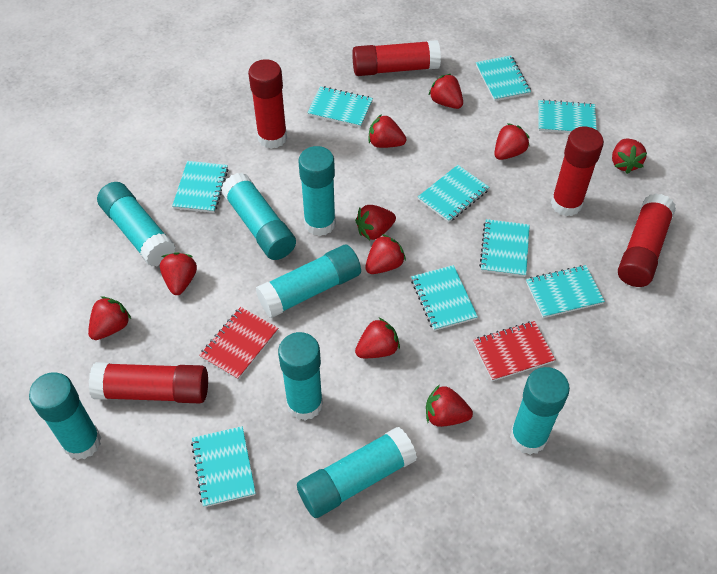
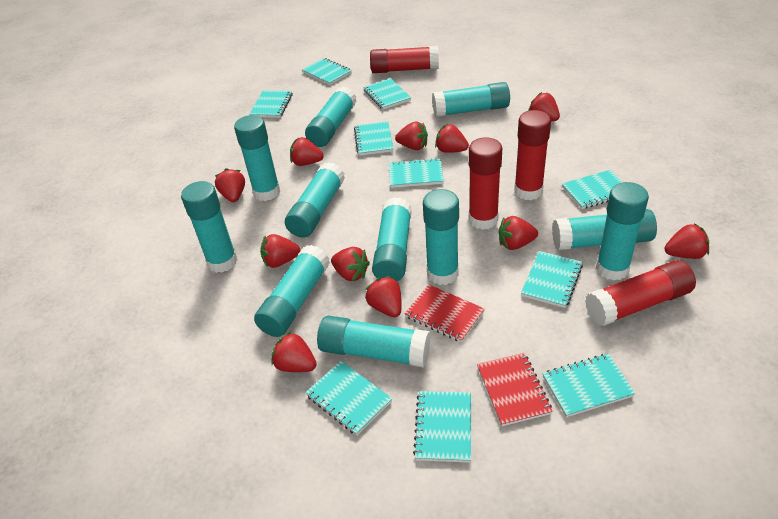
red glue stick: [89,362,208,403] [248,59,287,149] [352,40,441,76] [551,127,604,216] [618,193,676,287] = 5 -> [370,46,439,73] [469,137,502,230] [514,110,551,200] [585,260,696,326] = 4
red strawberry: [88,296,131,340] [160,252,197,295] [355,205,396,240] [355,318,400,358] [365,234,406,274] [369,114,406,148] [426,385,473,427] [428,74,463,109] [494,123,530,160] [612,138,647,174] = 10 -> [215,168,245,202] [260,234,301,268] [271,332,317,372] [290,137,324,166] [331,247,370,281] [365,276,402,317] [395,121,428,150] [435,124,469,153] [498,216,538,250] [528,92,560,121] [665,223,709,259] = 11
turquoise glue stick: [29,372,101,460] [97,182,175,266] [221,173,296,260] [256,245,361,318] [278,332,323,421] [297,427,417,518] [299,146,336,236] [510,367,570,455] = 8 -> [181,181,238,273] [234,115,280,201] [254,245,330,337] [285,162,345,237] [305,86,356,147] [317,316,430,368] [372,197,412,281] [423,189,459,285] [432,82,510,117] [552,209,657,250] [596,182,649,281] = 11
turquoise notebook: [172,161,228,213] [191,426,256,507] [307,86,373,128] [411,265,478,331] [418,165,489,222] [476,55,531,101] [479,219,530,277] [526,265,605,318] [538,99,597,133] = 9 -> [249,90,293,118] [302,58,352,85] [305,361,392,435] [354,121,394,156] [363,78,411,110] [389,158,444,188] [413,391,471,463] [521,251,583,308] [543,354,636,417] [562,170,623,209] = 10

